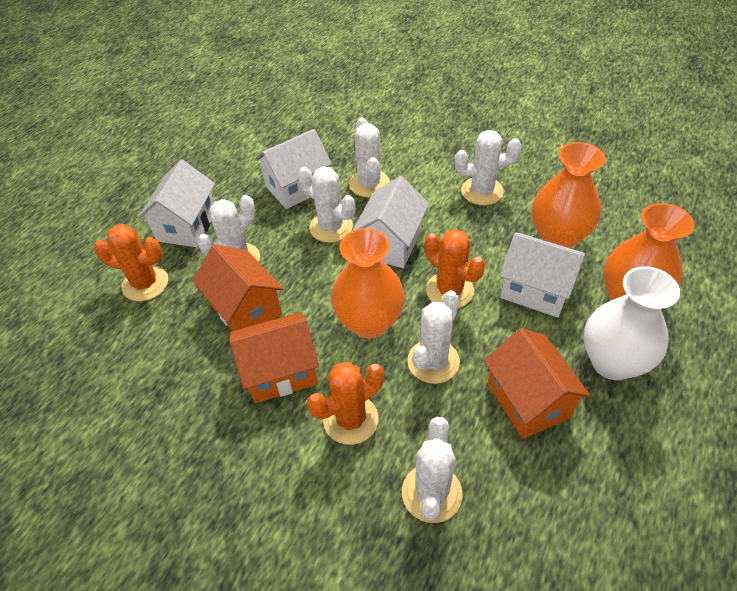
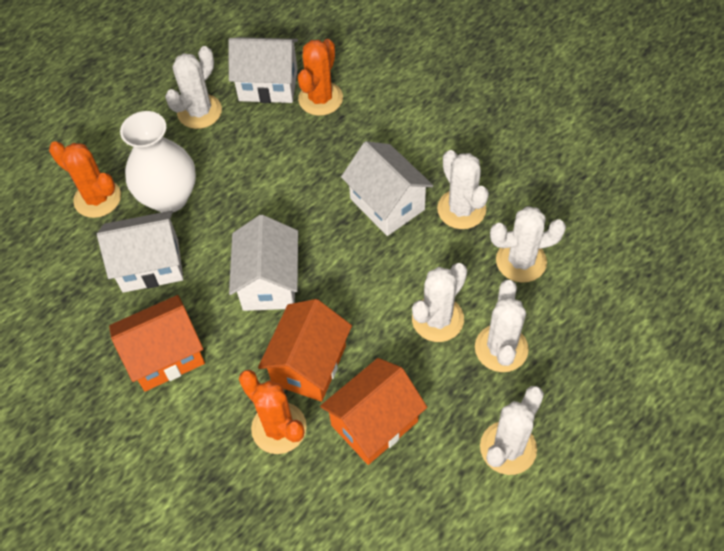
orange vase: [331,228,405,339] [532,142,605,248] [603,203,694,301] = 3 -> none = 0

